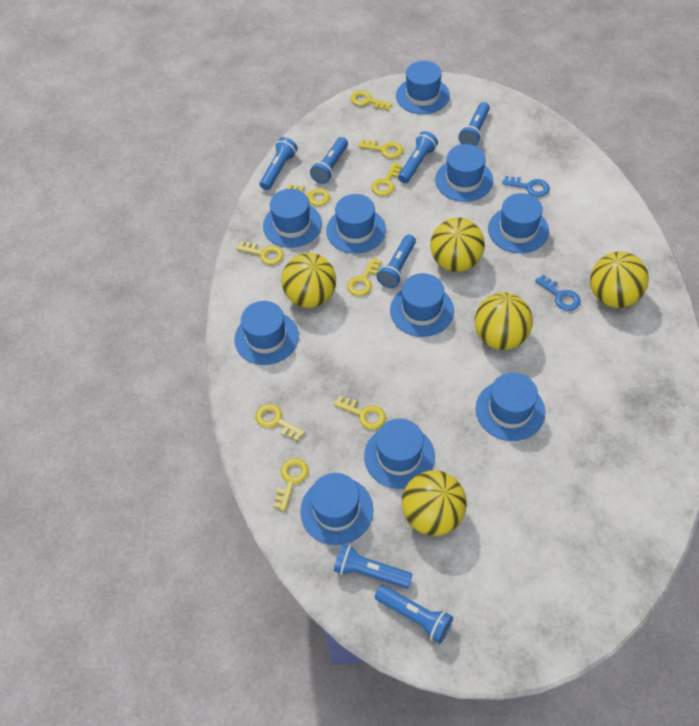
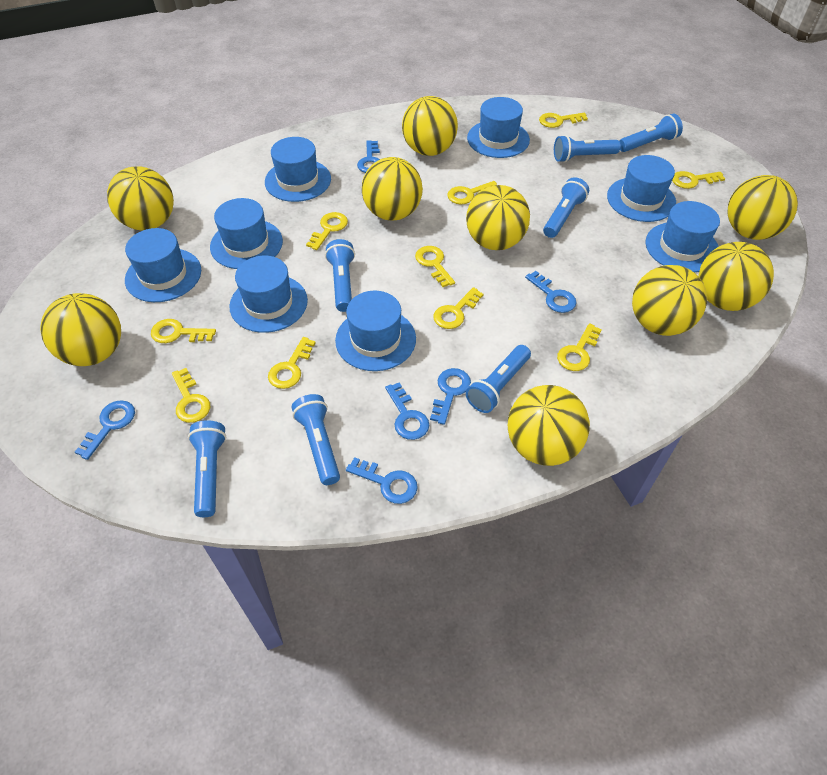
blue hat: [234,301,299,365] [263,189,322,248] [300,473,373,545] [326,194,386,254] [364,419,435,489] [390,273,454,337] [396,61,450,114] [435,144,493,202] [476,373,545,441] [488,193,549,253] = 10 -> [125,228,201,302] [210,198,283,269] [229,256,308,333] [265,137,331,202] [335,291,416,371] [467,97,530,158] [607,155,676,222] [646,201,720,273] = 8
blue key: [502,176,550,197] [535,275,581,311] = 2 -> [75,400,135,460] [346,457,418,504] [357,140,380,173] [385,382,429,440] [430,368,471,425] [525,271,576,313] = 6
yellow ball: [281,253,336,308] [402,471,467,536] [430,217,485,272] [475,293,533,350] [590,252,649,308] = 5 -> [40,293,121,366] [107,166,174,231] [362,157,423,221] [402,96,458,156] [466,185,530,250] [508,385,590,466] [632,265,707,336] [698,242,774,311] [728,175,798,240] = 9
yellow key: [237,241,284,265] [255,404,305,441] [273,458,309,511] [286,184,330,206] [334,395,386,429] [347,257,382,296] [351,90,392,111] [358,139,403,158] [372,162,403,196] = 9 -> [151,319,216,343] [172,368,210,423] [268,337,316,389] [306,212,348,250] [415,246,455,287] [433,287,483,329] [447,181,497,204] [539,113,588,128] [557,323,602,371] [672,171,725,189] = 10

